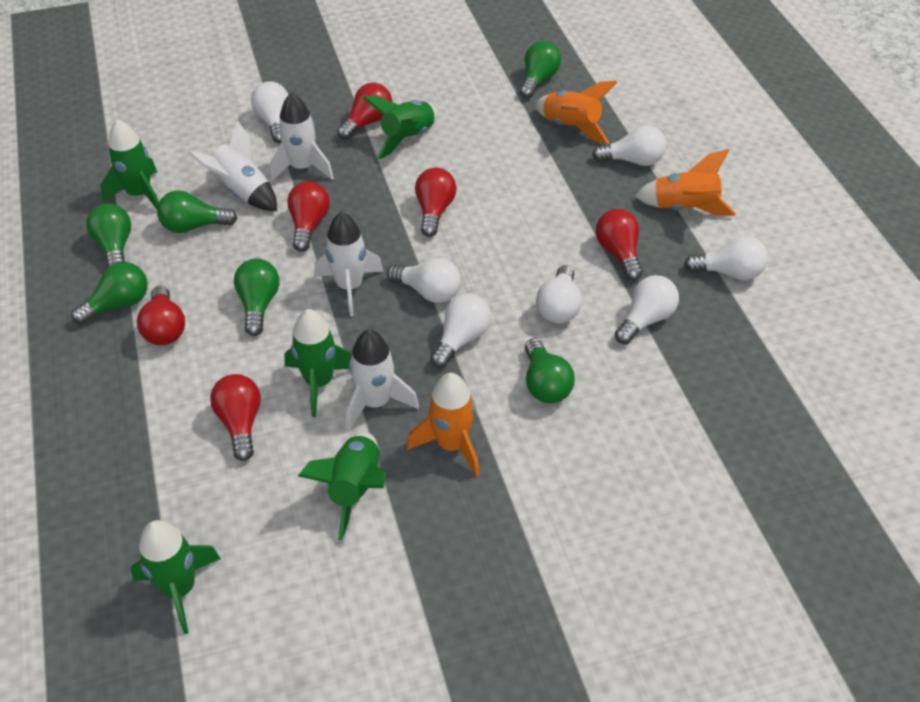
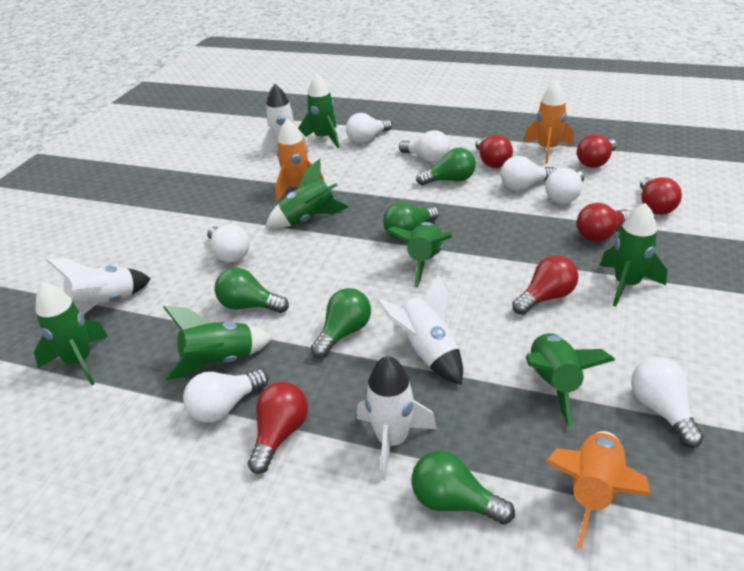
green light bulb: [71,262,148,325] [86,203,131,267] [157,190,237,233] [234,259,279,336] [520,41,561,98] [525,338,575,403] = 6 -> [214,268,289,313] [311,288,371,358] [383,202,439,240] [412,451,515,524] [416,148,476,185] = 5
green rocket: [100,119,159,209] [131,520,221,634] [284,309,352,417] [298,432,386,540] [363,96,438,159] = 5 -> [34,282,108,386] [163,306,272,381] [266,159,349,228] [298,74,340,148] [386,222,452,288] [526,333,615,427] [600,203,667,307] = 7

